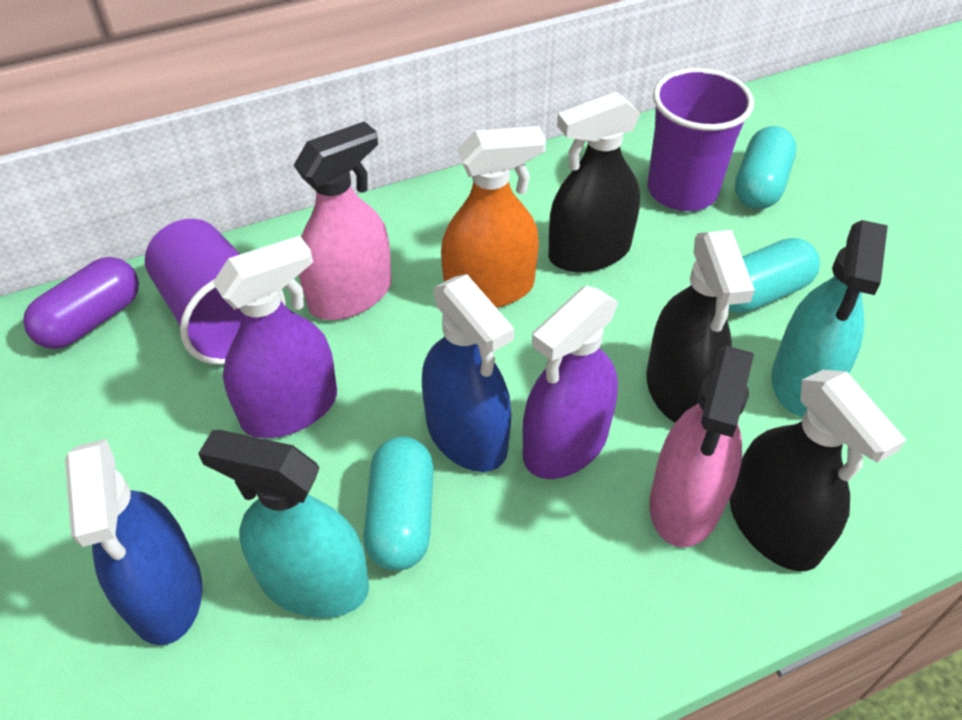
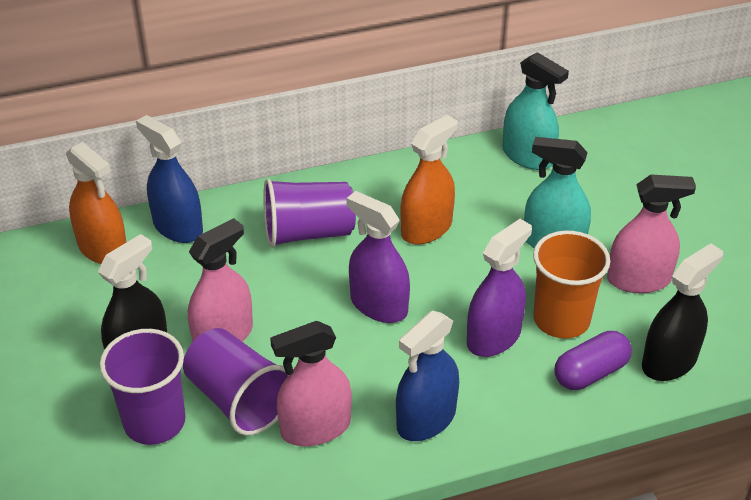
black spray bottle: [548,91,641,272] [646,230,755,423] [730,370,906,571] = 3 -> [98,234,167,349] [642,243,723,381] = 2
orange cup: none = 0 -> [533,231,610,339] = 1
orange spray bottle: [441,126,546,308] = 1 -> [66,142,126,264] [401,115,457,245] = 2
pink spray bottle: [294,121,392,320] [649,346,754,547] = 2 -> [188,218,253,342] [270,321,352,446] [607,174,696,293] = 3
purple cup: [145,219,286,365] [647,68,754,211] = 2 -> [99,329,185,445] [183,328,288,436] [263,179,356,248] = 3
turquoise capsule: [363,437,434,571] [729,238,820,313] [735,126,796,209] = 3 -> none = 0

